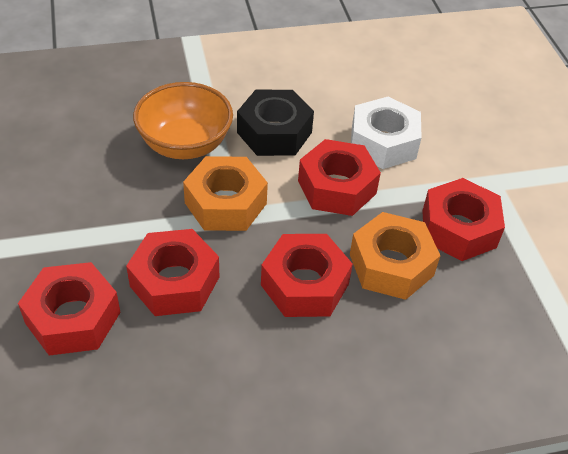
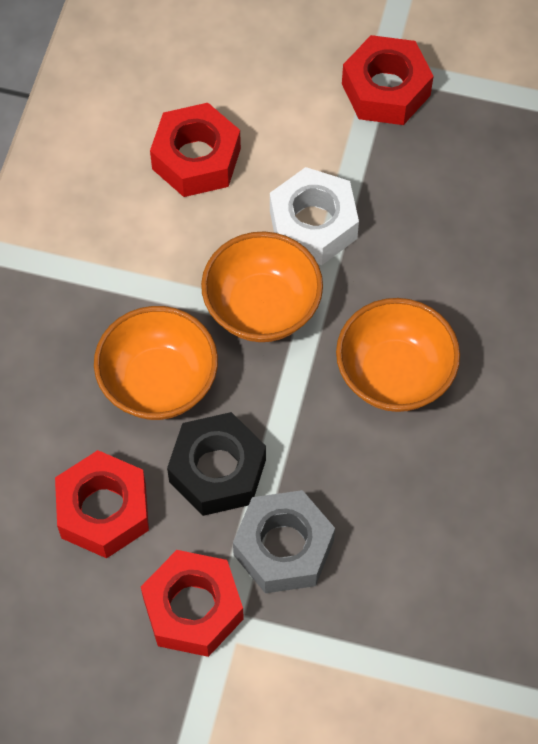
grey nut: none = 0 -> [233,490,335,593] = 1
orange bowl: [133,82,233,159] = 1 -> [94,306,218,420] [201,231,323,342] [336,298,460,412] = 3
orange nut: [183,156,268,231] [350,212,441,300] = 2 -> none = 0
red nut: [18,262,120,356] [126,229,219,316] [261,234,353,317] [298,139,381,216] [422,178,505,261] = 5 -> [55,450,149,558] [141,550,244,657] [150,103,241,197] [342,35,433,125] = 4

